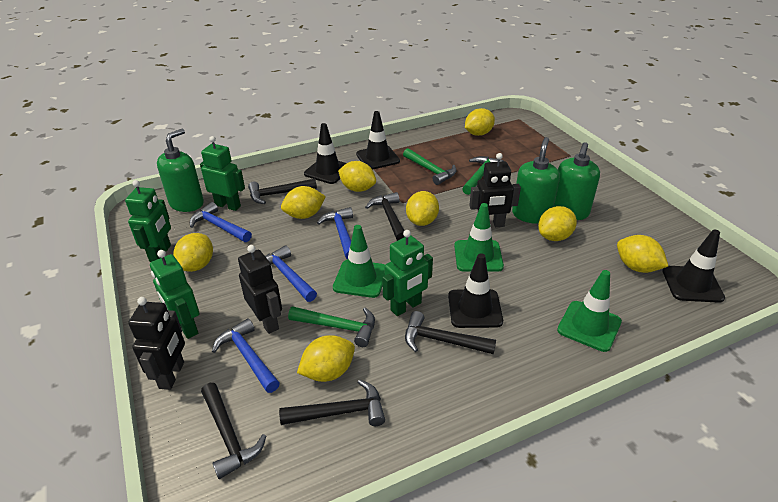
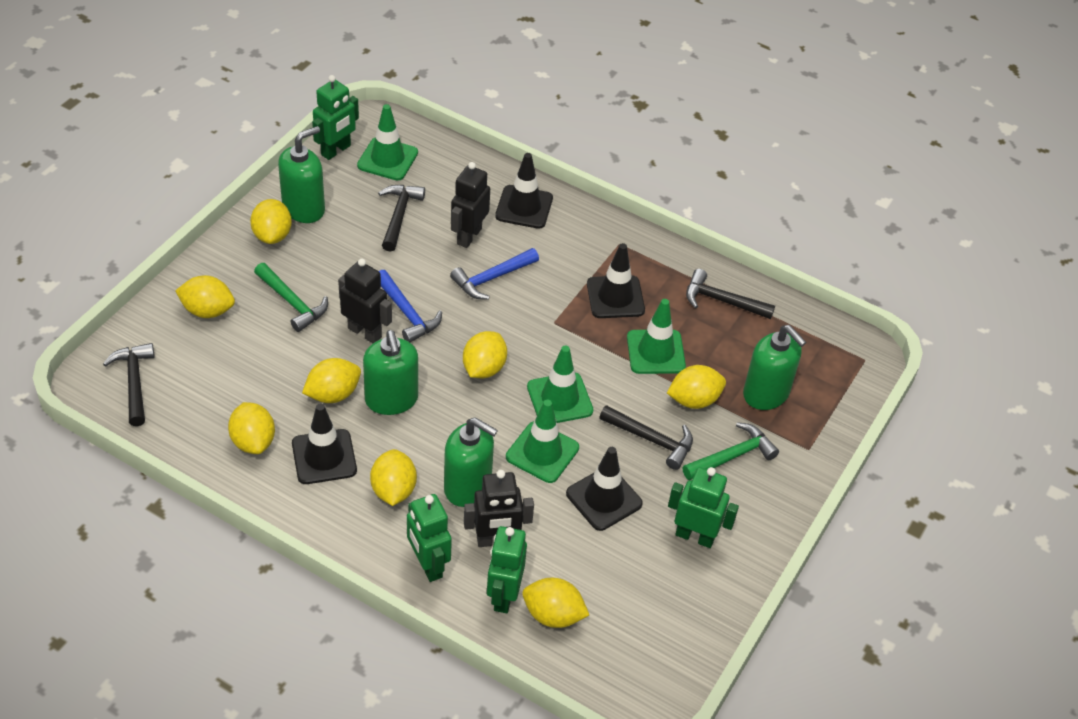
black hammer: [201,383,266,479] [248,179,317,204] [279,379,385,426] [365,192,405,241] [405,311,496,354] = 5 -> [103,343,155,426] [378,185,425,252] [599,405,693,470] [686,269,775,319] = 4
blue hammer: [190,202,252,242] [212,318,280,393] [265,245,317,302] [317,207,353,259] = 4 -> [379,270,442,342] [450,248,539,300] = 2
green hammer: [288,306,375,347] [403,148,457,185] [462,156,504,195] = 3 -> [254,263,328,332] [682,422,779,480] = 2
green soap dispenser: [157,129,204,212] [512,137,560,224] [554,142,600,220] = 3 -> [278,126,325,223] [363,330,418,415] [444,417,498,507] [743,325,806,410] = 4
green traffic cone: [333,225,385,298] [454,203,504,272] [557,270,622,352] = 3 -> [357,104,418,181] [506,400,579,483] [527,345,593,423] [627,299,686,374] = 4

